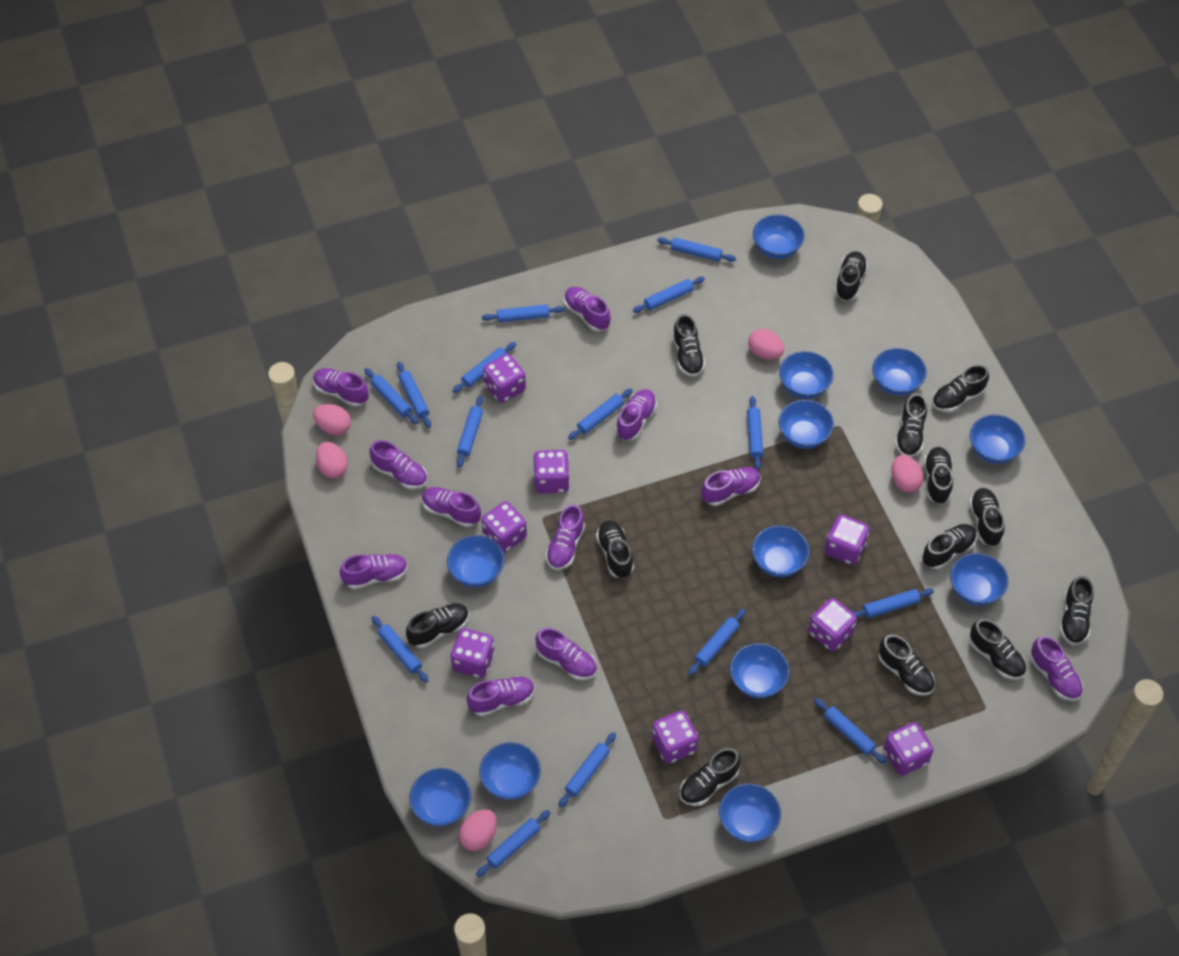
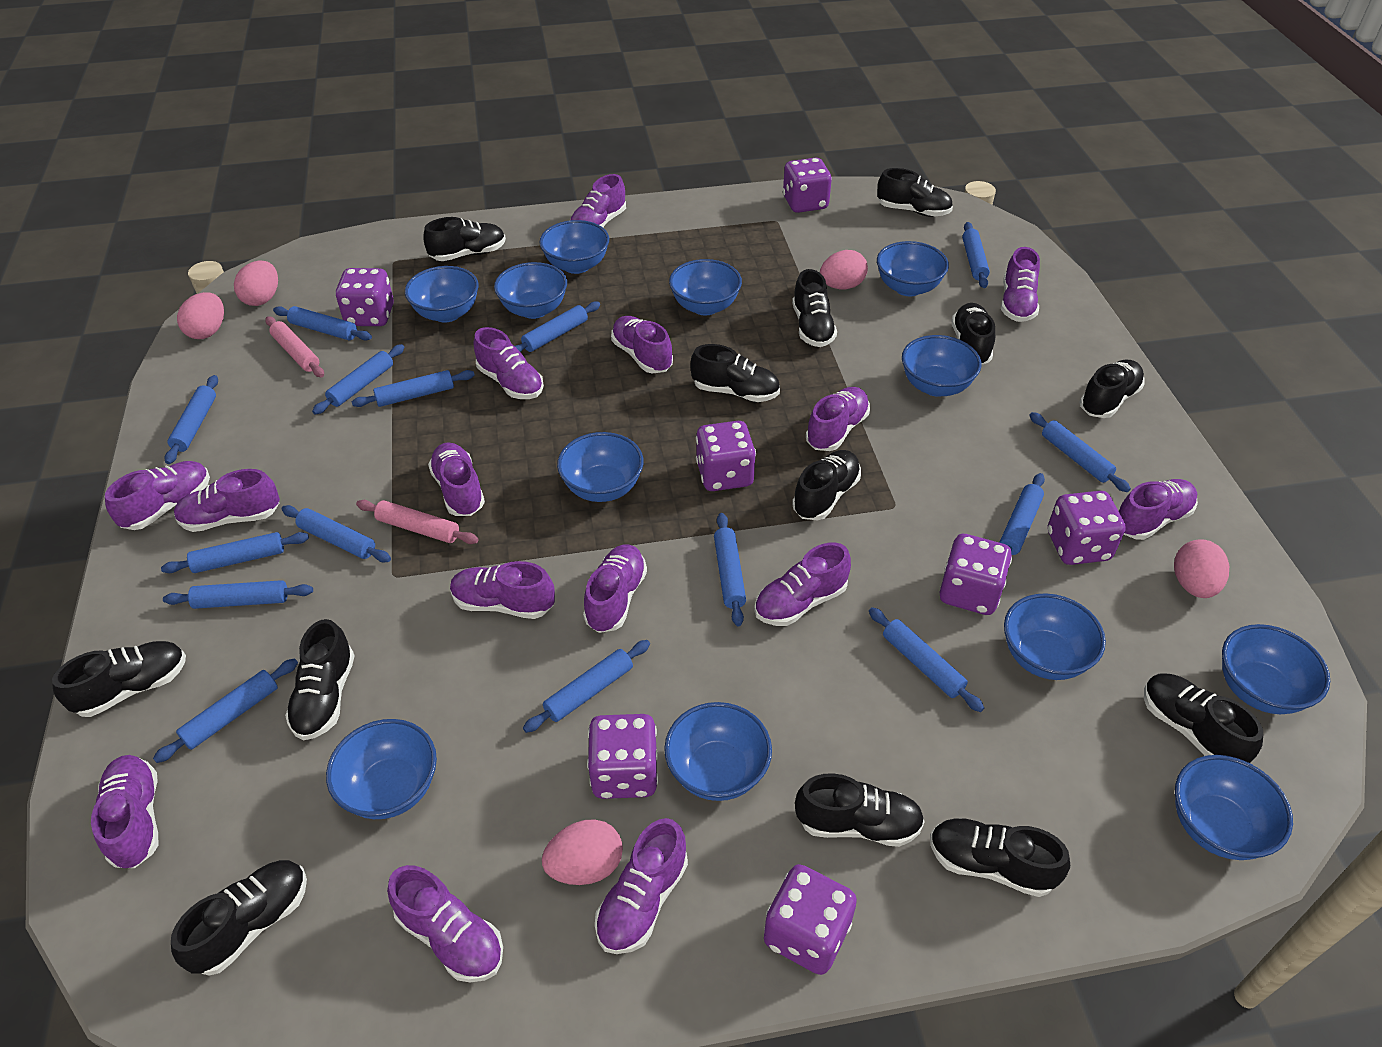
pink rolling pin: none = 0 -> [265,316,324,378] [356,500,479,544] = 2
purple dice: [450,628,495,678] [482,501,527,553] [483,354,526,403] [533,450,570,494] [652,711,698,764] [808,598,857,651] [825,515,869,565] [883,722,934,776] = 8 -> [335,268,394,326] [587,714,658,799] [696,421,756,491] [764,864,857,975] [783,158,832,213] [940,534,1012,615] [1048,491,1126,565] = 7
purple shoe: [313,368,369,407] [340,554,408,589] [370,440,427,489] [422,487,481,527] [467,676,535,716] [535,628,597,680] [545,504,585,570] [564,287,611,331] [616,389,657,440] [701,467,761,506] [1030,636,1083,701] = 11 -> [91,755,158,868] [105,461,210,530] [174,469,280,532] [387,865,503,982] [428,442,485,516] [450,561,555,619] [474,327,544,399] [570,174,626,227] [583,545,647,633] [595,818,688,954] [611,316,673,373] [754,543,851,626] [806,387,870,451] [1001,247,1040,322] [1119,479,1198,540] = 15

